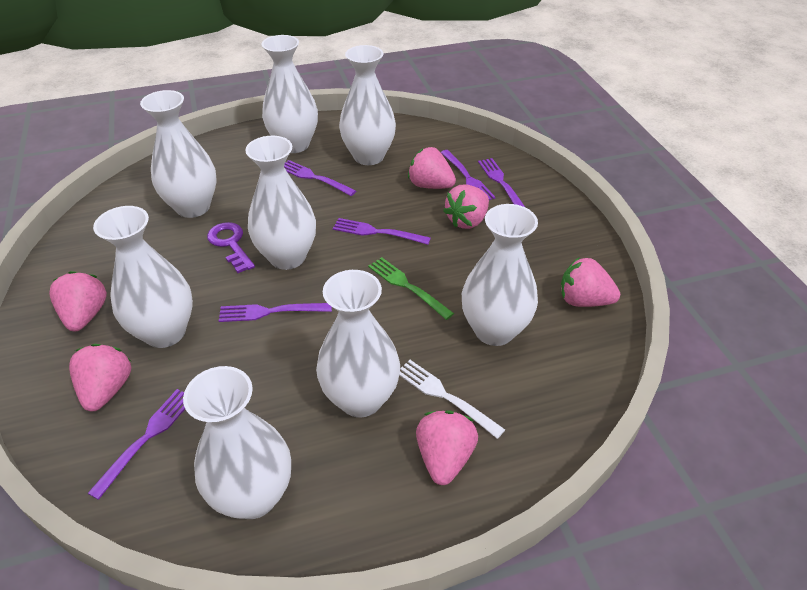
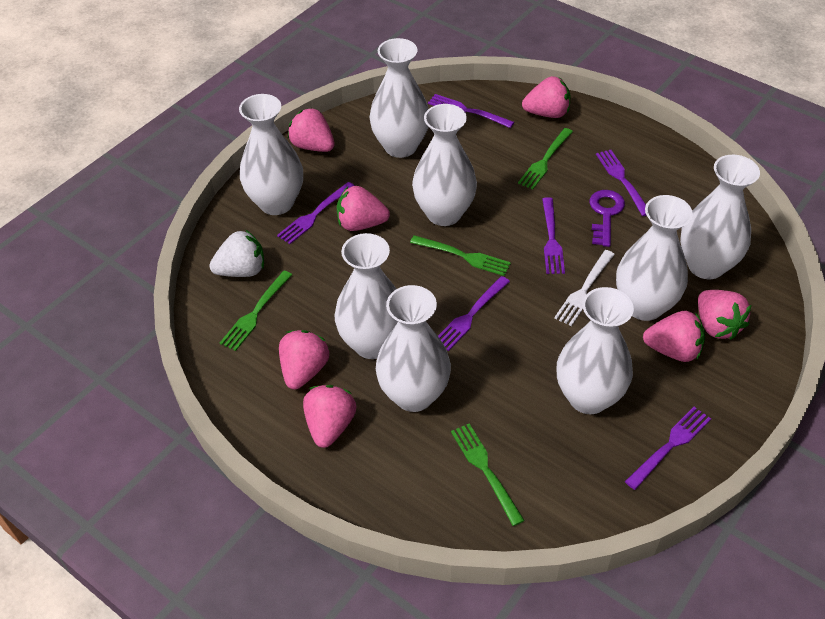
green fork: [368,257,454,320] = 1 -> [220,271,292,351] [410,235,511,276] [451,424,525,526] [518,128,573,189] = 4
pink strawberry: [49,271,107,331] [69,344,131,411] [408,147,456,189] [416,410,478,485] [443,184,489,229] [561,257,620,307] = 6 -> [279,330,329,389] [288,108,335,152] [303,385,356,448] [337,186,390,231] [522,76,570,118] [643,311,705,362] [698,290,751,340] = 7
white strawberry: none = 0 -> [209,230,264,277] = 1

